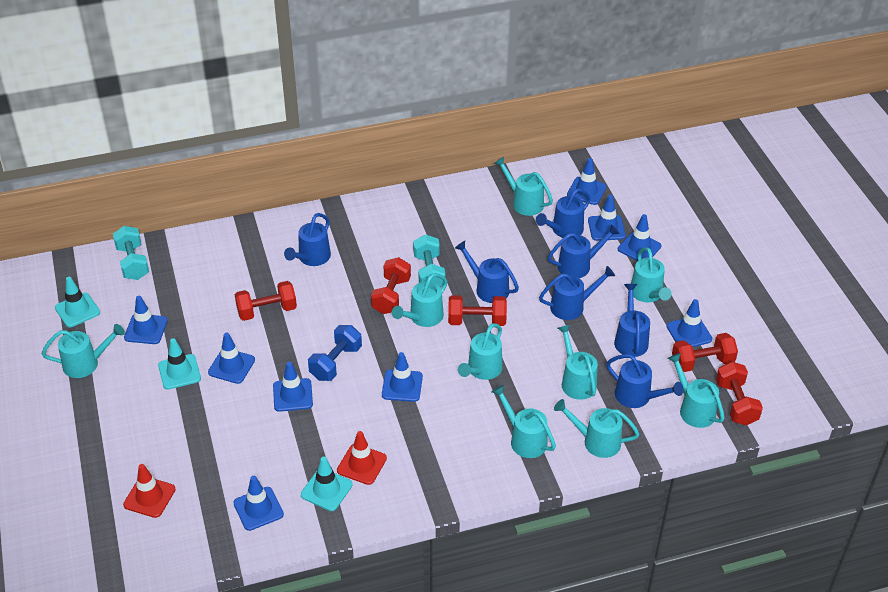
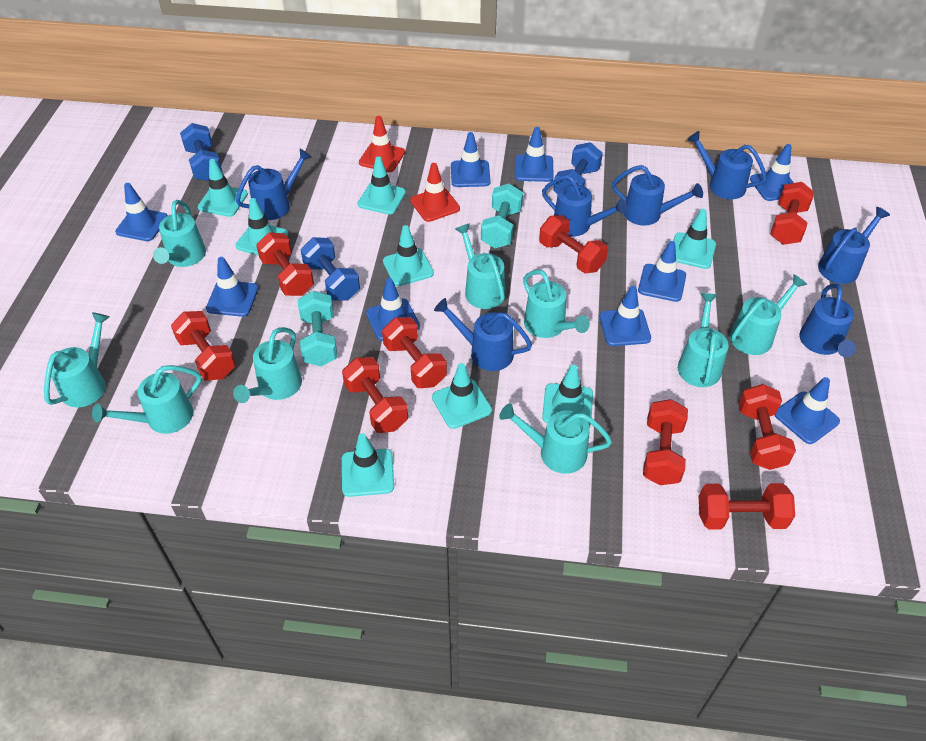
blue dumbbell: [308,325,362,381] = 1 -> [180,123,222,181] [301,237,360,300] [553,142,603,194] = 3
red dumbbell: [235,281,297,321] [371,257,411,314] [448,295,507,326] [672,333,738,372] [716,362,763,425] = 5 -> [171,311,236,381] [256,232,314,296] [342,357,408,433] [382,317,447,388] [539,215,608,273] [643,399,688,485] [699,483,795,529] [738,384,796,470] [770,182,814,245] = 9
turquoise traffic cone: [55,277,100,327] [158,338,201,390] [301,457,352,511] = 3 -> [198,159,248,217] [236,198,288,256] [342,433,394,497] [358,156,406,215] [383,225,434,286] [432,363,492,429] [542,365,593,426] [673,209,716,269] = 8

